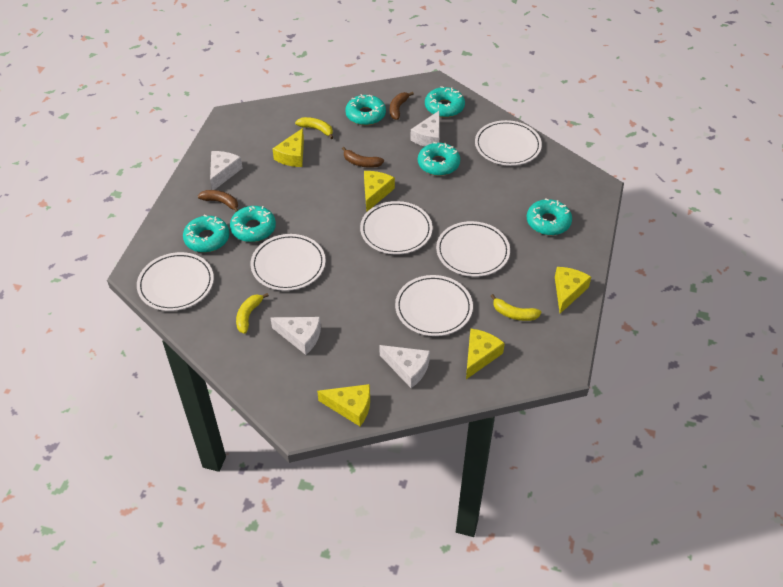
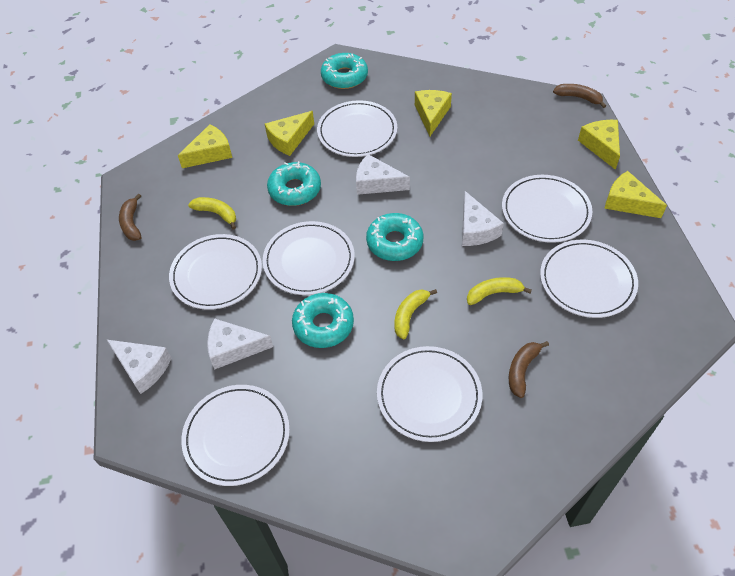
turquoise donut: [183,215,230,253] [230,206,276,242] [345,94,386,125] [418,142,460,176] [425,86,465,118] [527,198,572,235] = 6 -> [267,161,321,206] [292,293,354,348] [321,53,368,89] [366,213,423,261] = 4
white plate: [137,252,214,311] [250,234,326,291] [360,201,433,255] [395,275,473,336] [436,221,510,277] [475,120,542,166] = 6 -> [169,234,262,310] [181,385,290,486] [263,221,355,295] [317,100,397,157] [377,346,482,442] [502,175,592,243] [540,240,638,318] = 7

